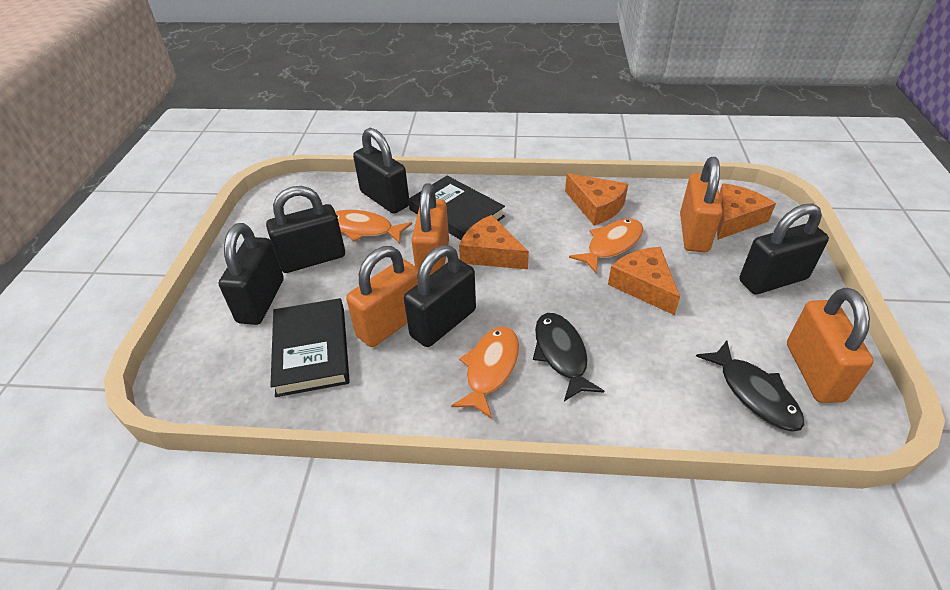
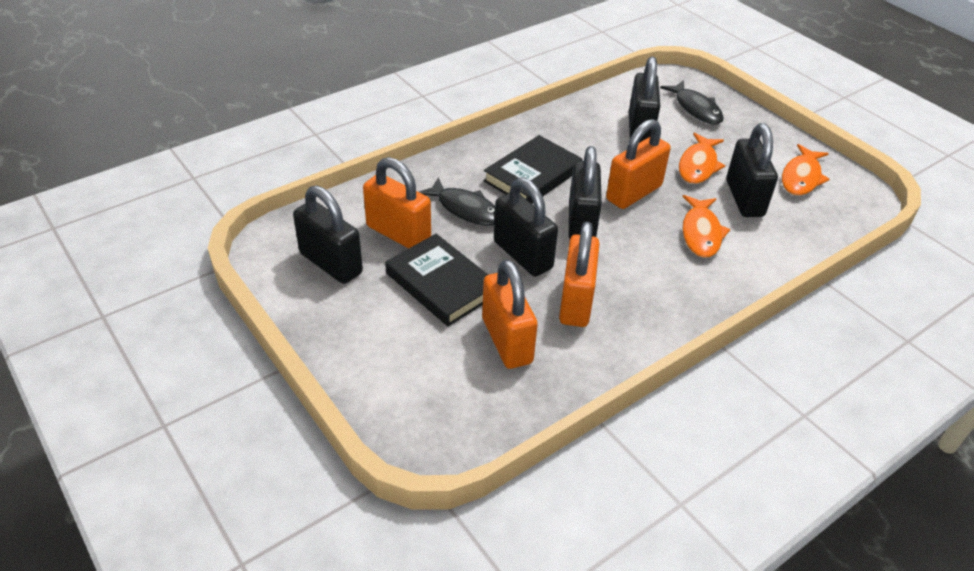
orange cheese: [459,215,529,269] [565,173,628,226] [608,247,680,315] [717,183,776,240] = 4 -> none = 0

